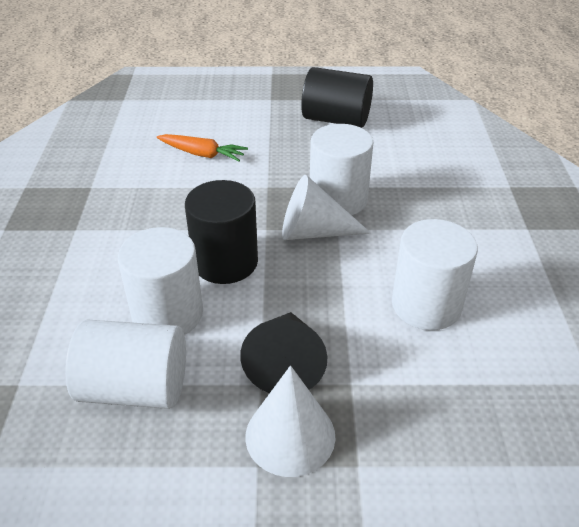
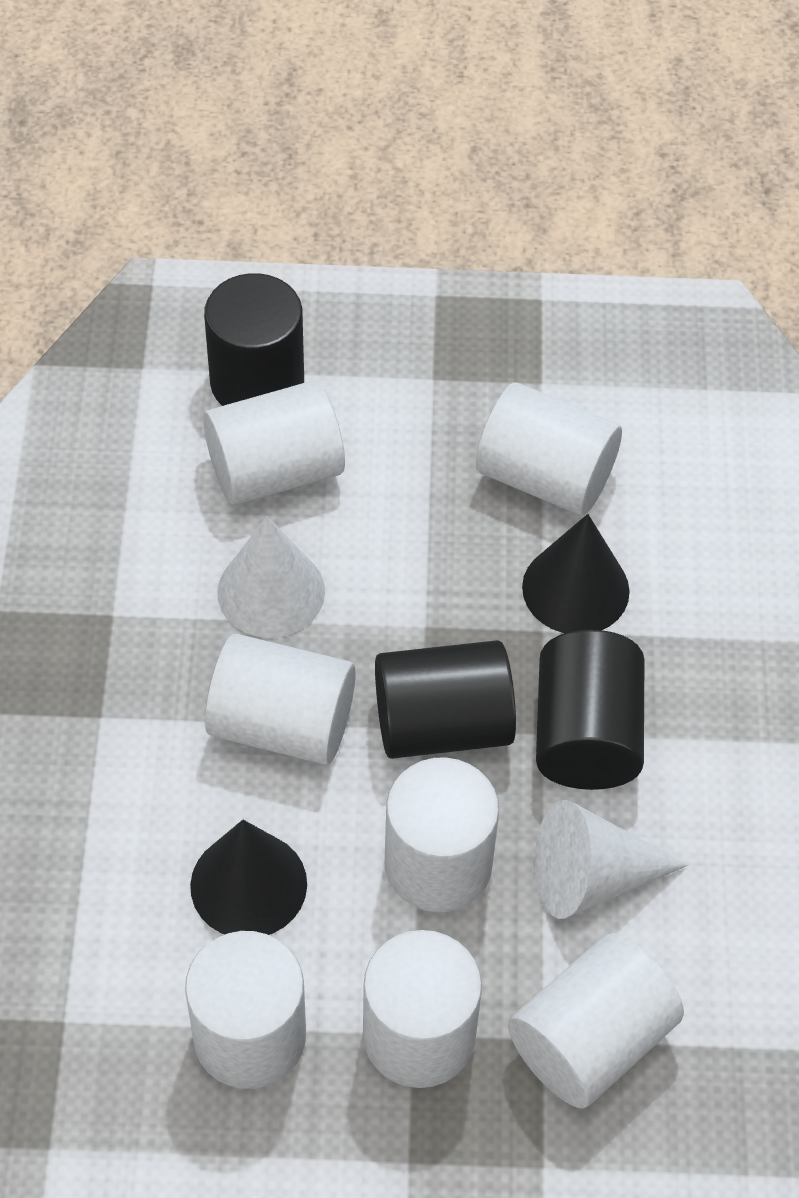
black cone: [240,312,327,393] = 1 -> [190,820,307,935] [522,514,630,633] = 2
black cylinder: [185,180,258,284] [301,67,373,128] = 2 -> [204,273,304,406] [375,640,516,759] [536,630,644,790] = 3
orange carrot: [157,134,248,162] = 1 -> none = 0
white cylinder: [65,319,186,409] [118,227,203,335] [310,124,373,215] [392,219,478,330] = 4 -> [185,931,306,1089] [203,381,345,505] [205,634,356,765] [363,930,482,1088] [385,757,499,912] [476,383,622,515] [508,933,684,1108] = 7

